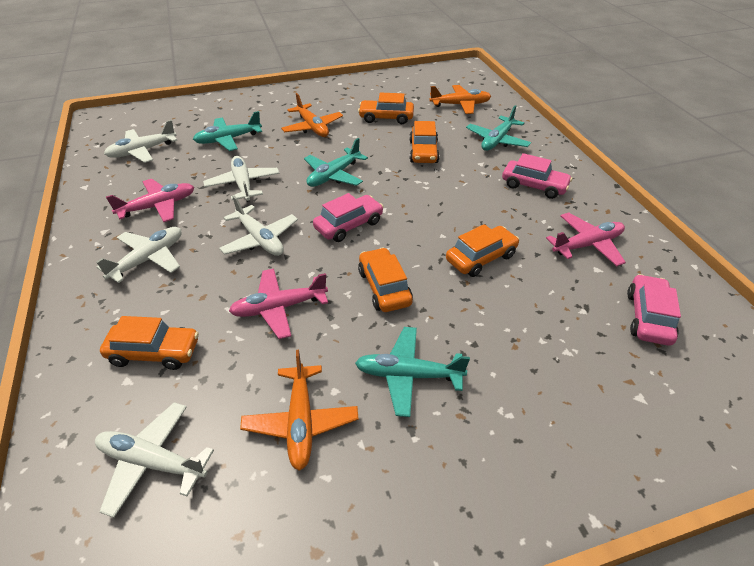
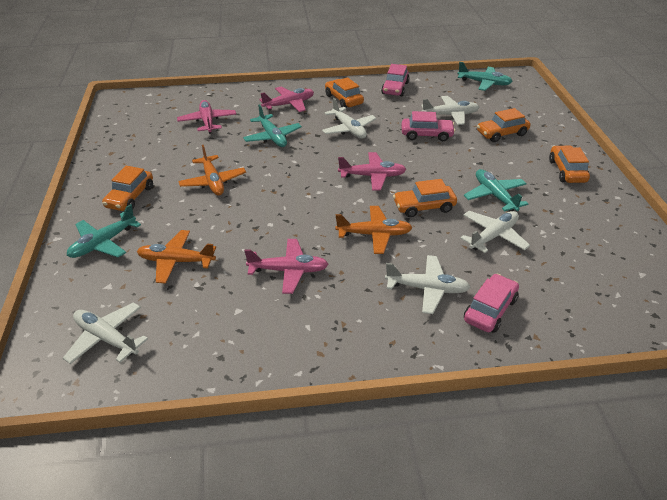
pink plane: [106,179,194,222] [229,269,328,339] [546,213,626,266] = 3 -> [177,100,236,134] [244,239,328,294] [259,87,314,112] [338,152,407,191] = 4

